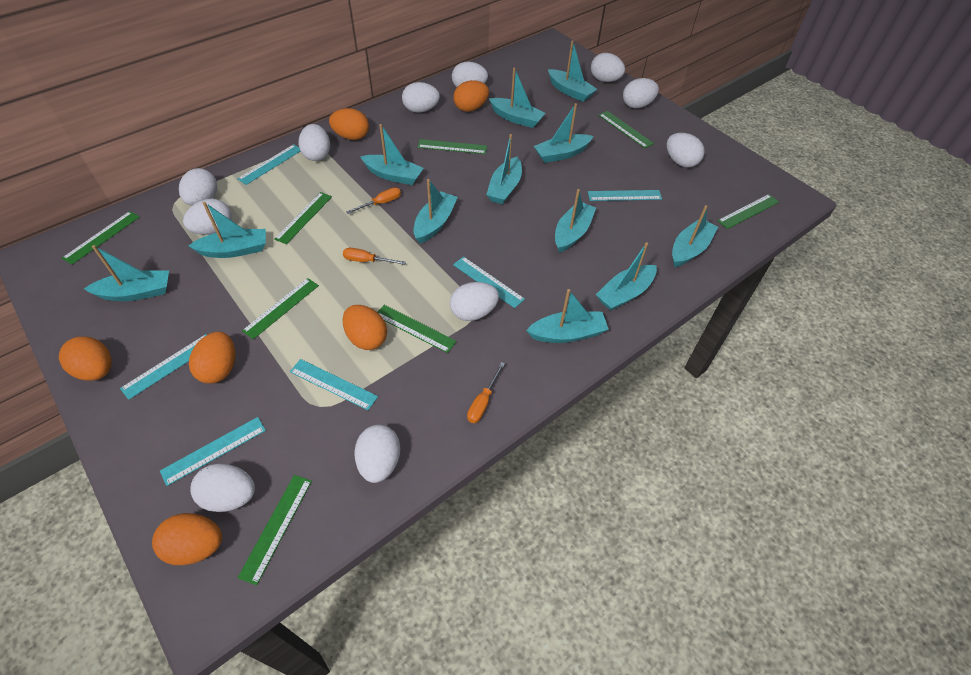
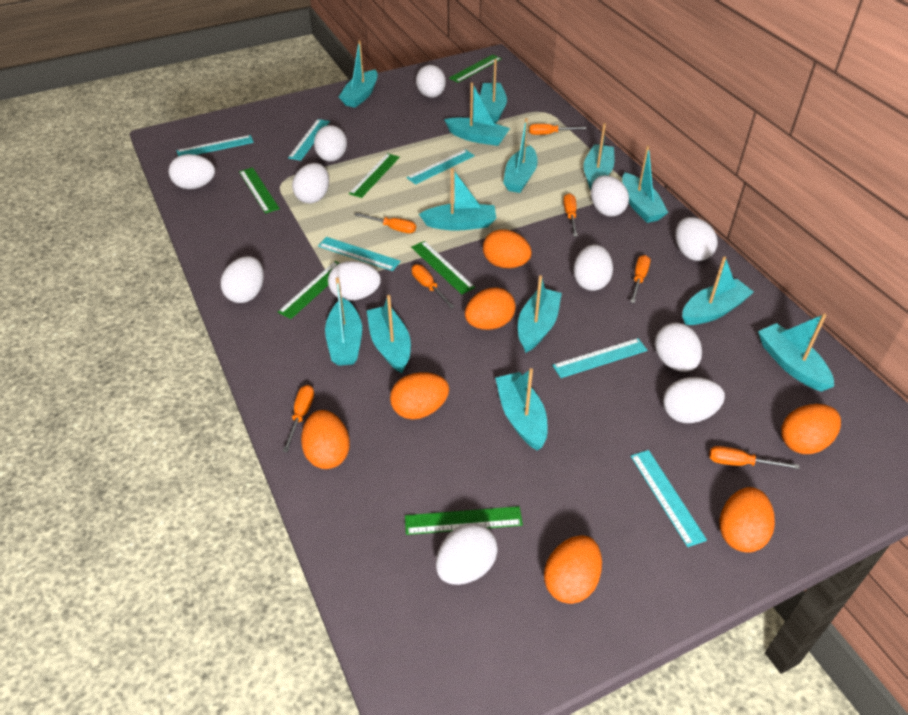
green ruler: [62,211,140,265] [238,475,312,585] [242,278,319,339] [274,192,332,244] [377,305,457,353] [418,139,487,154] [599,111,654,148] [717,194,779,229] = 8 -> [239,168,280,214] [278,261,339,319] [349,153,400,198] [405,506,523,535] [411,241,475,294] [449,54,502,83] = 6
orange egg: [59,336,112,381] [152,513,222,565] [189,332,235,383] [329,108,369,140] [342,305,387,350] [453,80,489,112] = 6 -> [301,410,350,469] [390,372,449,420] [465,287,516,330] [483,229,532,268] [544,535,602,604] [720,487,775,553] [781,404,841,454] = 7
orange screwdriver: [343,248,406,265] [346,187,401,214] [467,362,505,423] = 3 -> [283,385,314,452] [355,213,416,233] [412,264,455,309] [529,124,586,135] [563,193,578,236] [630,255,650,303] [709,446,800,469] = 7
turquoise boat: [84,245,169,301] [188,202,266,258] [360,124,424,185] [414,179,458,244] [486,134,522,204] [489,67,545,128] [526,289,609,343] [534,103,593,163] [548,40,597,102] [555,189,596,253] [596,242,657,311] [672,205,718,267] = 12 -> [325,278,362,366] [339,40,378,108] [367,295,411,373] [419,168,496,231] [444,82,510,146] [480,59,507,123] [495,368,548,451] [503,118,538,193] [518,275,562,353] [583,123,614,190] [622,146,668,223] [682,256,754,325] [758,313,834,392] = 13
white egg: [179,168,217,206] [183,199,232,235] [190,463,255,512] [299,124,330,161] [354,425,400,483] [402,82,440,113] [450,282,499,321] [452,62,488,87] [591,53,625,82] [623,78,659,108] [667,133,705,168] = 11 -> [169,154,215,189] [221,256,264,303] [292,163,329,204] [314,125,347,162] [328,261,381,301] [416,65,446,98] [436,523,498,585] [573,245,613,291] [591,175,629,217] [655,323,702,372] [663,377,725,423] [675,217,718,261] = 12

